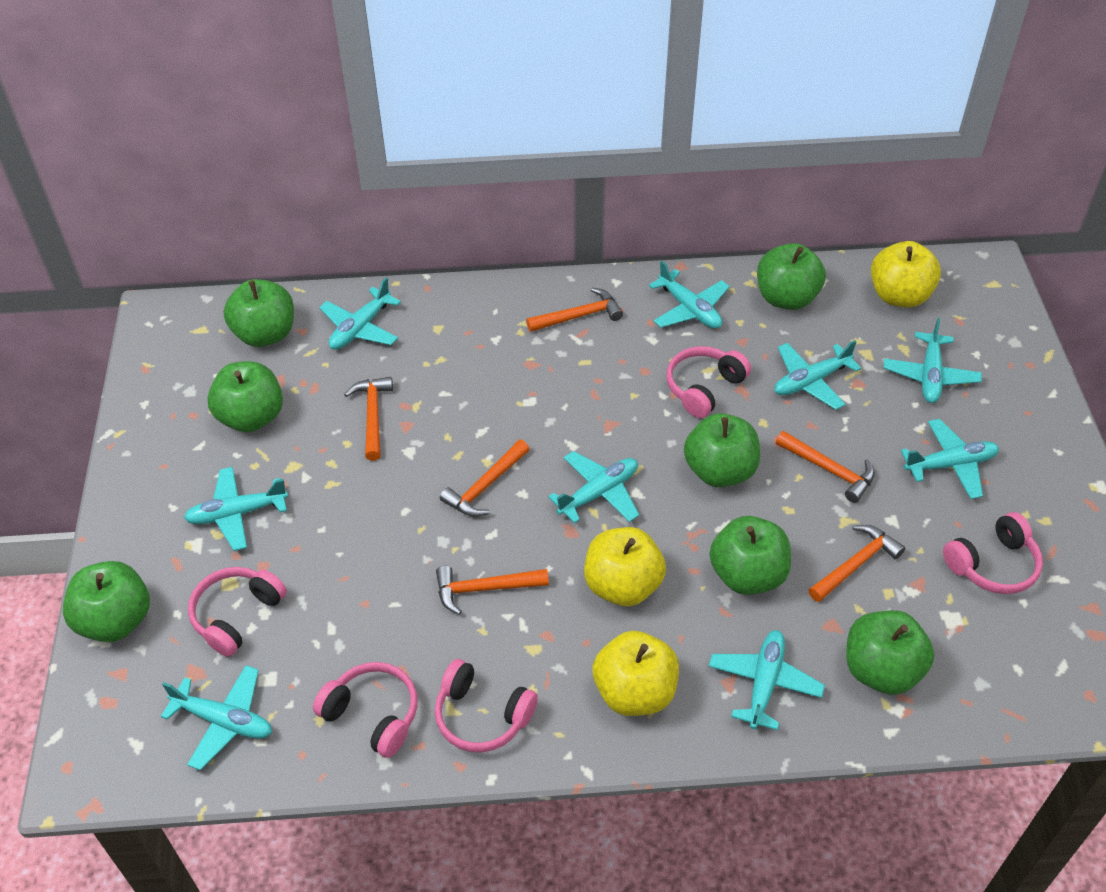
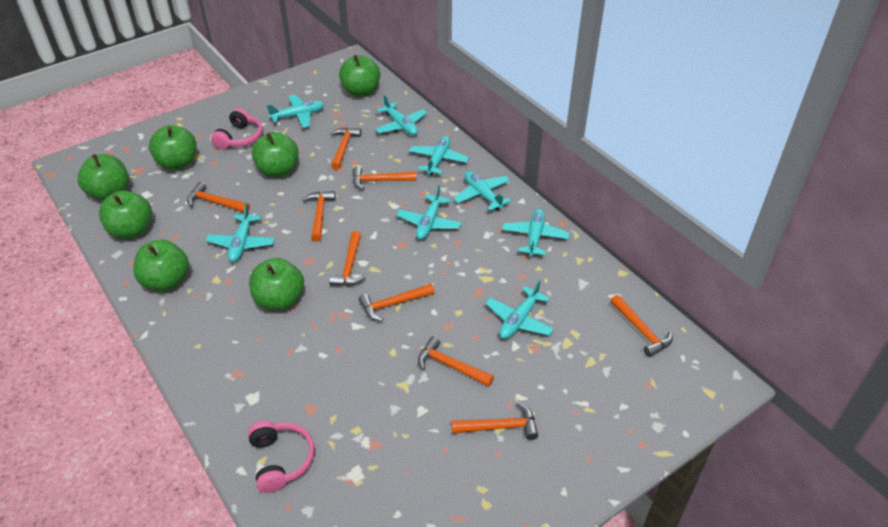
orange hammer: [344,377,393,461] [436,566,549,615] [440,440,530,517] [526,288,623,332] [776,431,875,503] [809,525,905,602] = 6 -> [187,182,250,212] [303,191,336,241] [329,231,366,286] [331,127,362,170] [353,166,416,190] [359,283,435,321] [418,336,494,387] [451,402,538,440] [611,295,673,357] = 9
pink headphones: [188,567,287,657] [313,662,418,758] [435,659,538,752] [666,346,751,418] [943,512,1043,594] = 5 -> [211,108,263,150] [248,421,315,493] = 2
turquoise plane: [161,665,272,770] [184,467,288,551] [319,278,401,350] [548,451,639,524] [649,261,730,329] [708,630,825,730] [774,340,861,410] [883,318,982,403] [901,419,999,499] = 9 -> [206,203,275,262] [267,94,324,128] [375,95,427,135] [396,185,462,240] [409,136,469,175] [453,171,511,211] [485,280,554,339] [502,209,570,257] = 8
yellow apple: [584,527,666,606] [593,631,679,716] [871,241,941,308] = 3 -> none = 0

